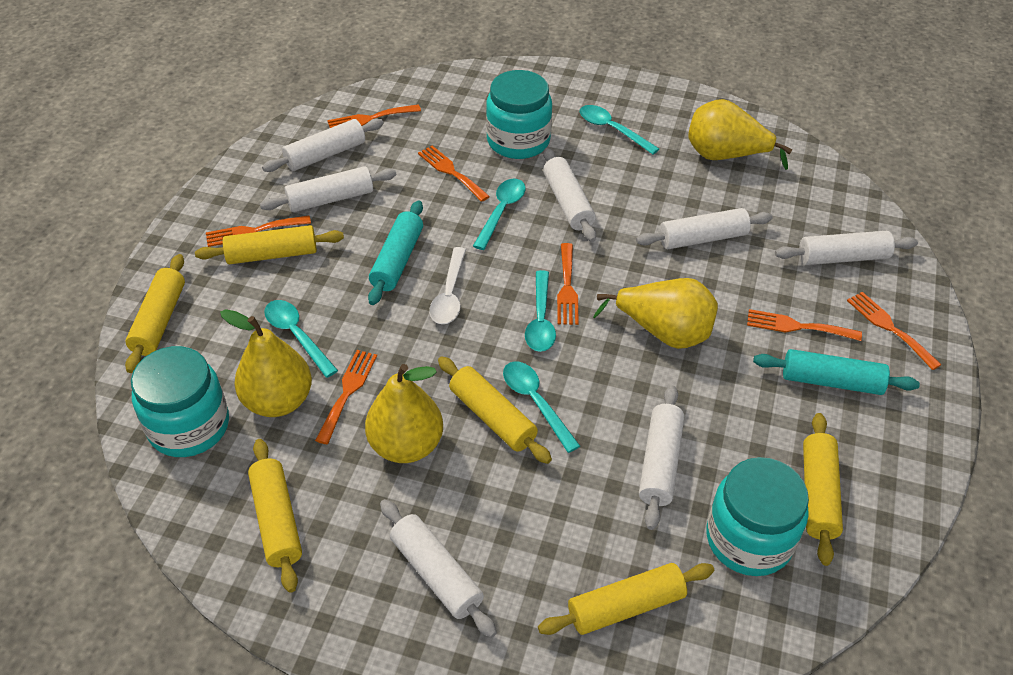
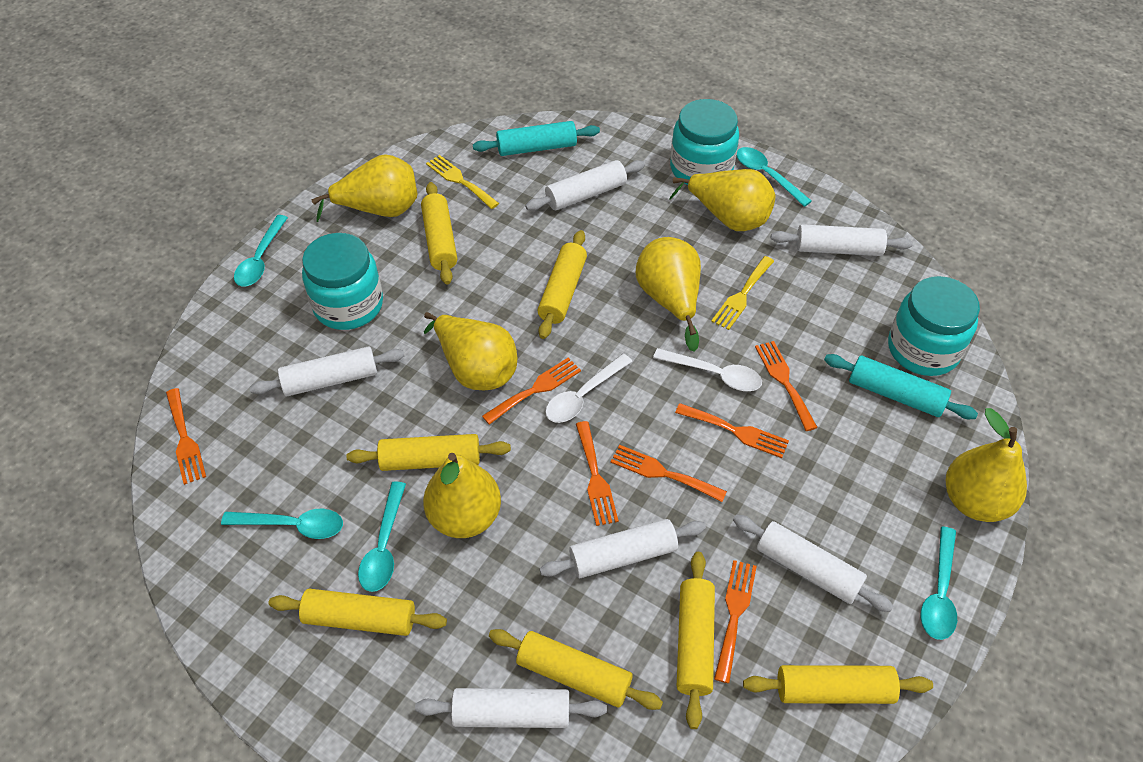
white rolling pin: [260,166,396,212] [262,119,384,172] [380,499,497,638] [543,148,596,242] [636,208,773,249] [639,385,684,530] [775,231,918,265] = 7 -> [250,346,404,396] [415,688,607,728] [525,160,645,211] [540,519,706,578] [733,515,894,612] [771,224,913,256] = 6
white spoon: [429,247,466,324] = 1 -> [545,354,632,423] [653,348,762,391] = 2
yellow fork: none = 0 -> [426,155,499,209] [711,256,774,330] = 2
yellow pear: [220,309,312,417] [365,364,443,463] [593,278,718,349] [689,99,792,170] = 4 -> [312,154,418,222] [423,453,501,538] [424,312,517,390] [636,237,701,352] [669,169,776,231] [946,408,1027,522] = 6
yellow rolling pin: [125,254,185,373] [195,225,344,264] [248,439,302,593] [438,356,552,464] [538,563,714,635] [803,413,843,566] = 6 -> [268,589,447,636] [347,434,511,471] [421,182,457,285] [489,629,663,710] [538,230,587,339] [677,552,715,729] [743,665,933,704] = 7

